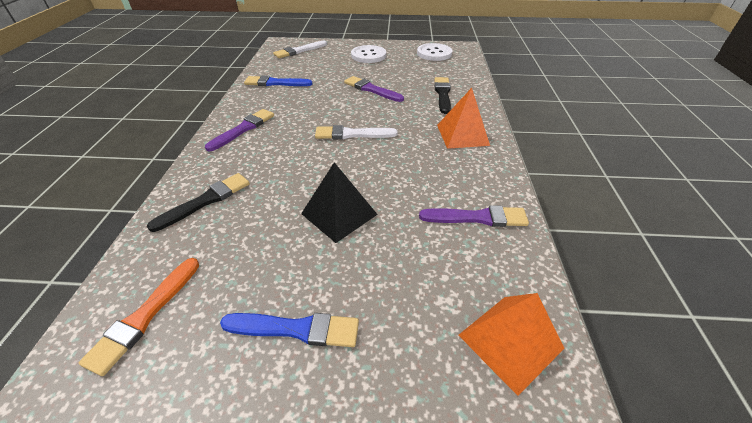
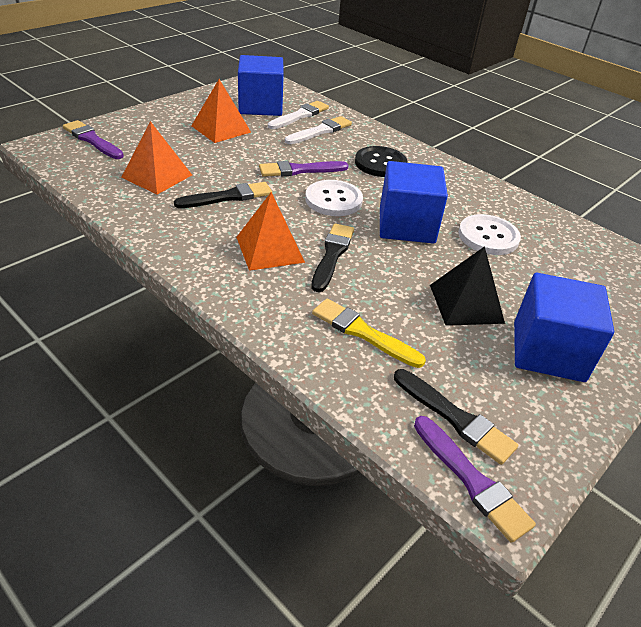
black brush: [147,173,250,232] [434,77,451,114] = 2 -> [174,182,272,208] [311,223,354,292] [394,369,518,465] = 3
black button: none = 0 -> [355,146,407,177] = 1
blue brush: [220,313,359,347] [244,75,313,86] = 2 -> none = 0
blue cube: none = 0 -> [238,55,284,116] [380,161,448,244] [514,273,614,382] = 3
orange brush: [79,258,199,376] = 1 -> none = 0
orange pyramid: [437,88,490,149] [458,293,565,396] = 2 -> [121,121,192,195] [191,79,251,143] [236,192,305,271] = 3
yellow brush: none = 0 -> [312,299,426,368] = 1

